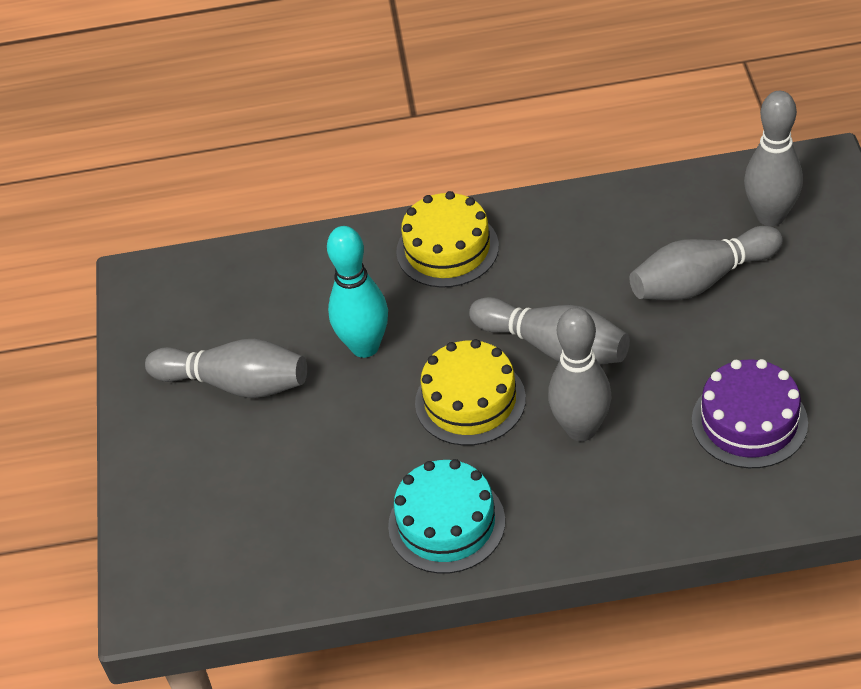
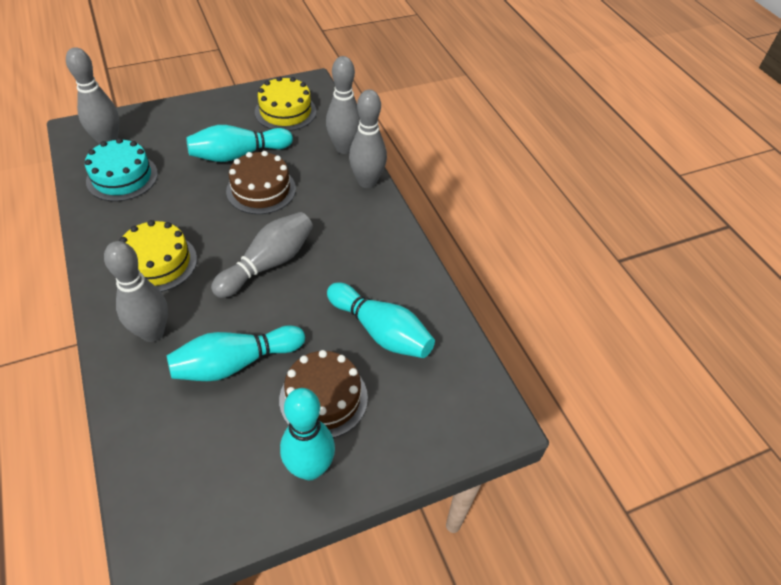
brown cake: none = 0 -> [226,151,296,214] [279,350,368,438] = 2
purple cake: [692,359,808,468] = 1 -> none = 0
turquoise bowling pin: [327,226,388,358] = 1 -> [167,325,305,381] [186,125,293,162] [280,388,335,480] [327,283,435,358] = 4

